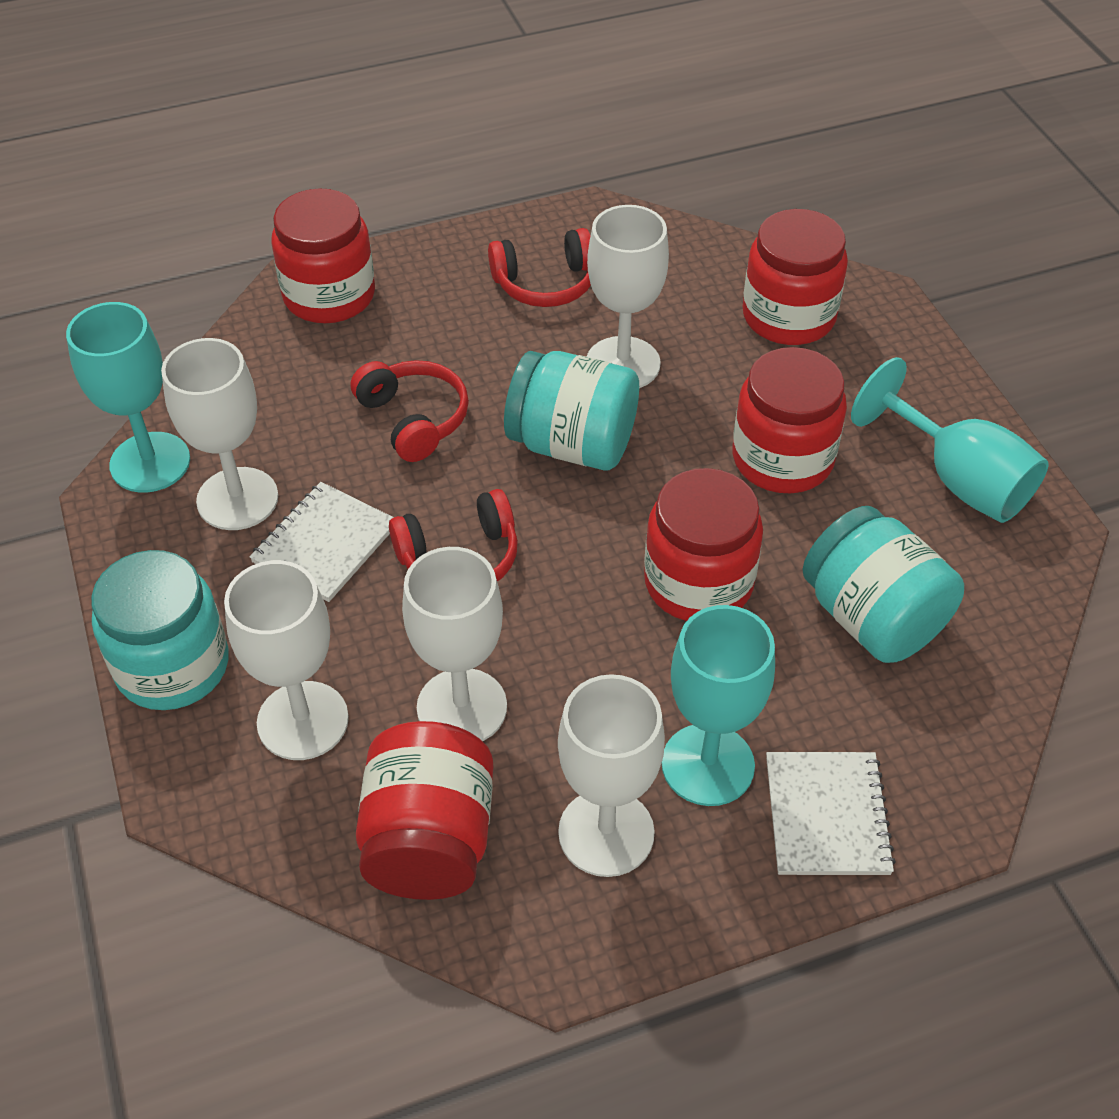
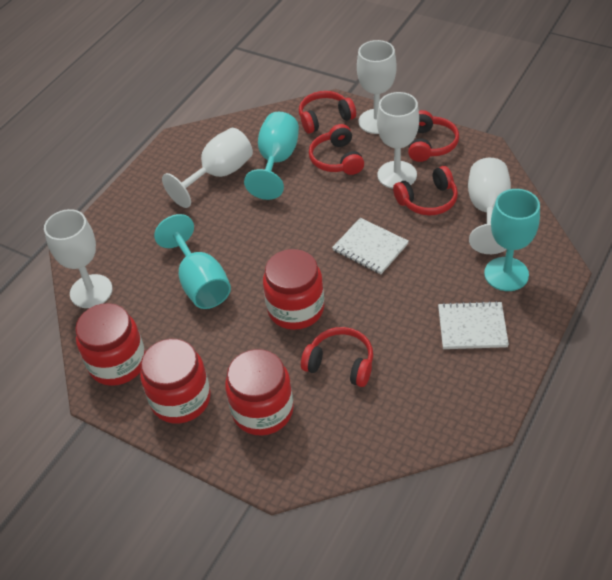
red headphones: [351,360,469,462] [389,489,518,582] [488,228,591,307] = 3 -> [299,91,356,134] [301,327,373,387] [309,124,364,175] [393,166,458,215] [408,110,459,162] = 5
red jar: [272,188,375,323] [356,721,493,900] [644,468,763,621] [732,347,847,493] [743,209,848,345] = 5 -> [75,303,146,386] [140,339,211,424] [225,349,294,436] [263,249,324,330] = 4
turquoise jar: [91,550,229,710] [504,351,639,470] [803,506,964,663] = 3 -> none = 0

